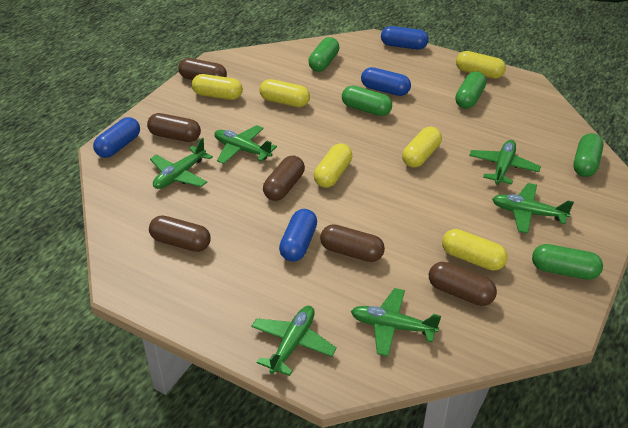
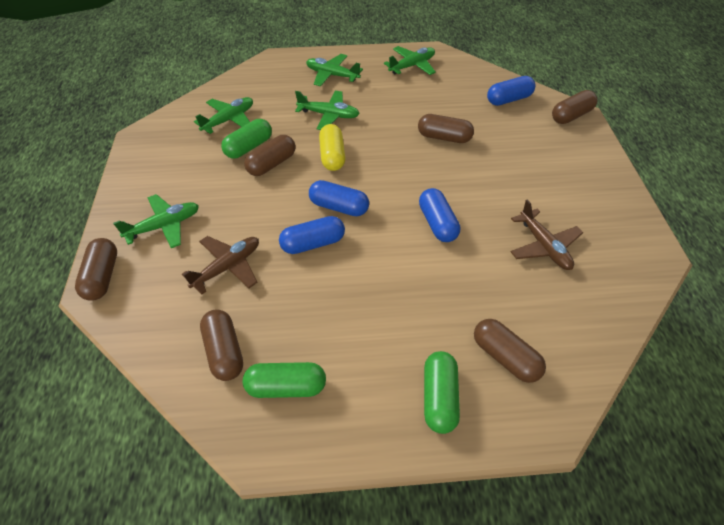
brown plane: none = 0 -> [182,236,259,295] [511,199,583,270] = 2
green capsule: [308,37,339,72] [342,86,392,116] [455,71,486,109] [532,244,603,280] [573,133,604,177] = 5 -> [221,119,272,159] [243,362,326,398] [424,351,460,434] = 3
green plane: [150,138,213,189] [214,125,277,164] [251,306,337,376] [351,288,441,356] [469,140,541,185] [492,183,574,233] = 6 -> [113,194,199,248] [194,97,253,134] [295,91,360,130] [306,54,363,87] [384,46,436,75] = 5
yellow capsule: [192,74,243,100] [259,79,310,107] [314,143,352,188] [402,127,442,168] [442,229,508,271] [456,51,506,79] = 6 -> [319,124,345,171] = 1

